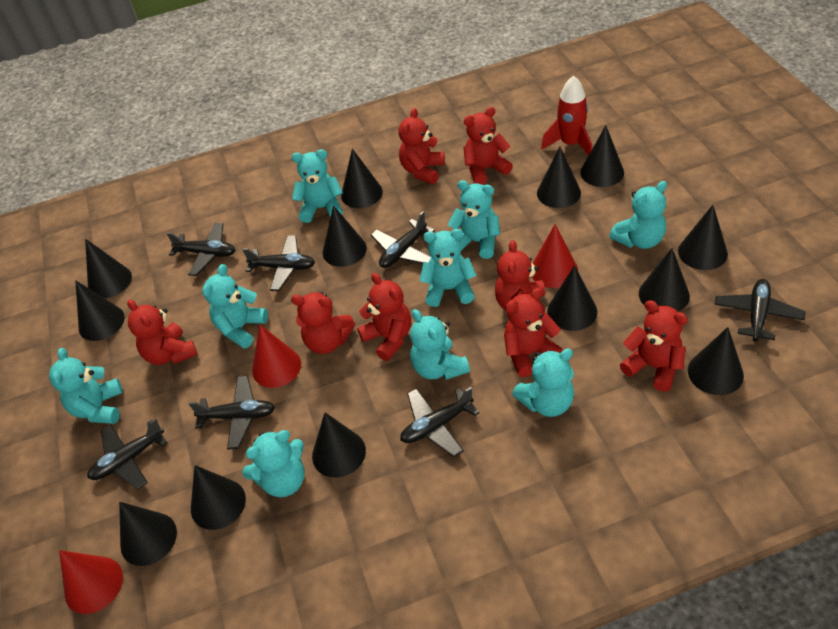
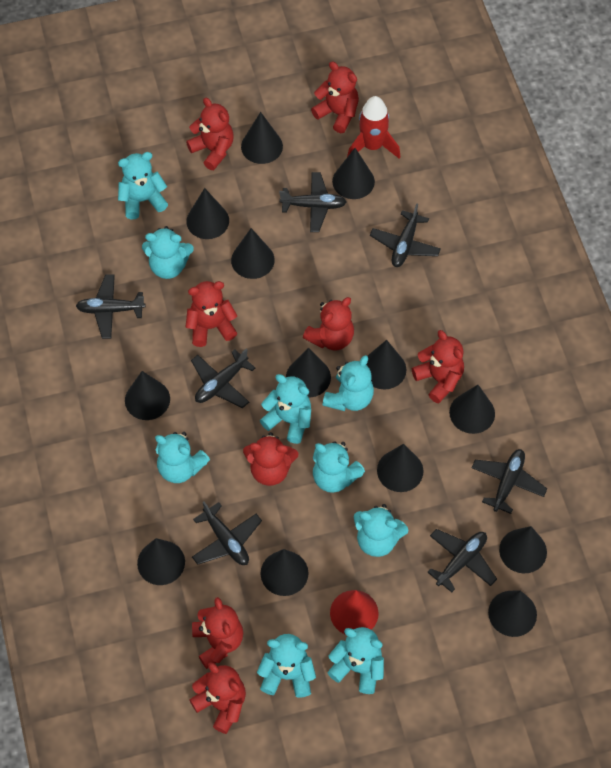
red cone: [59,550,123,614] [252,325,301,388] [532,224,578,288] = 3 -> [330,590,379,635] = 1

